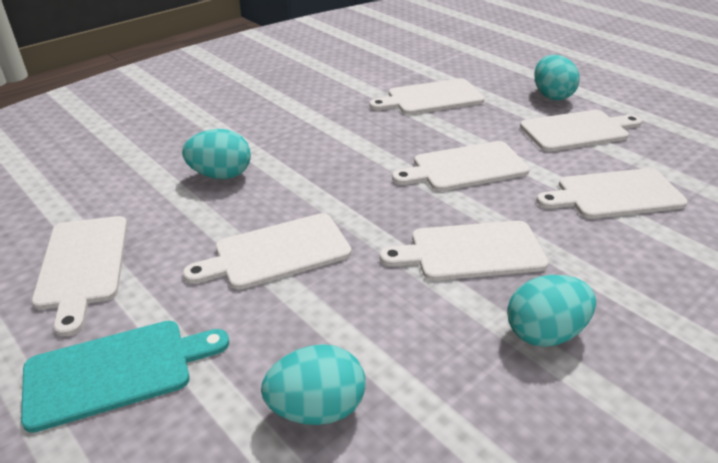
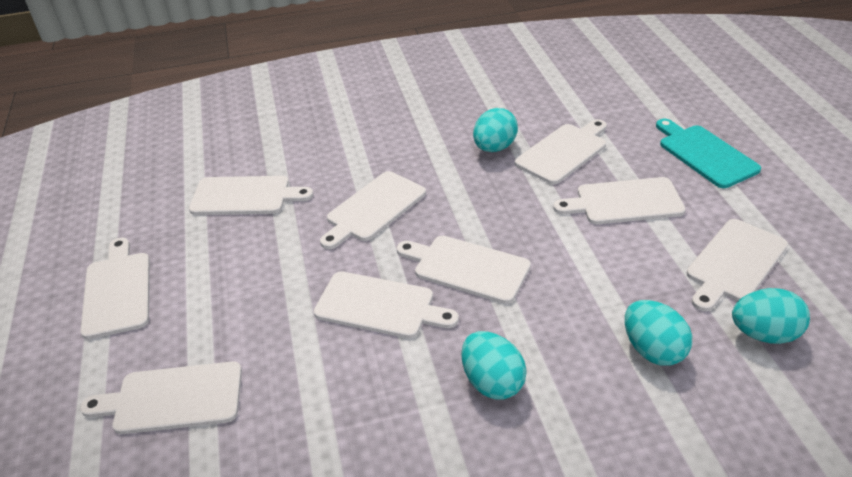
white cutting board: [32,216,127,336] [183,213,352,290] [369,78,484,115] [380,221,548,281] [392,141,530,191] [520,110,642,152] [536,168,687,219] = 7 -> [80,238,150,339] [80,361,242,434] [189,176,313,215] [314,271,459,338] [320,171,426,249] [397,236,531,304] [515,119,607,184] [553,177,686,224] [687,219,788,311] = 9

